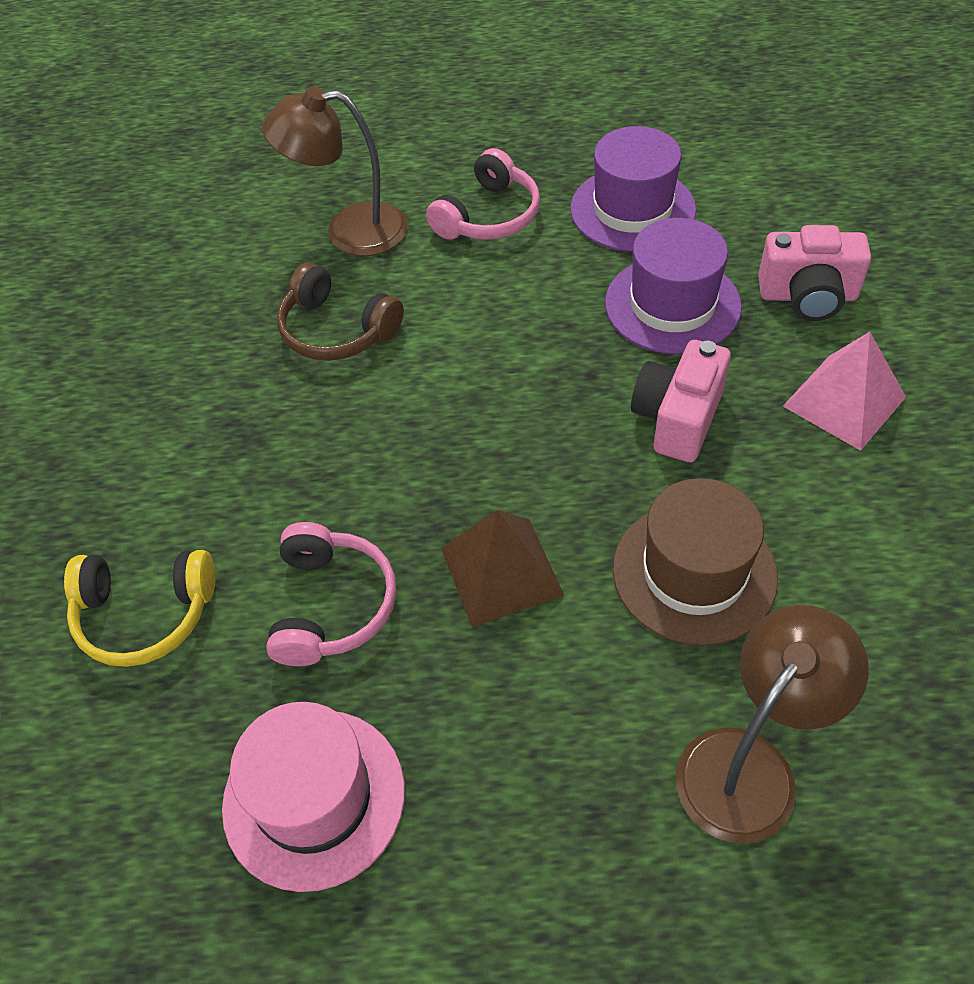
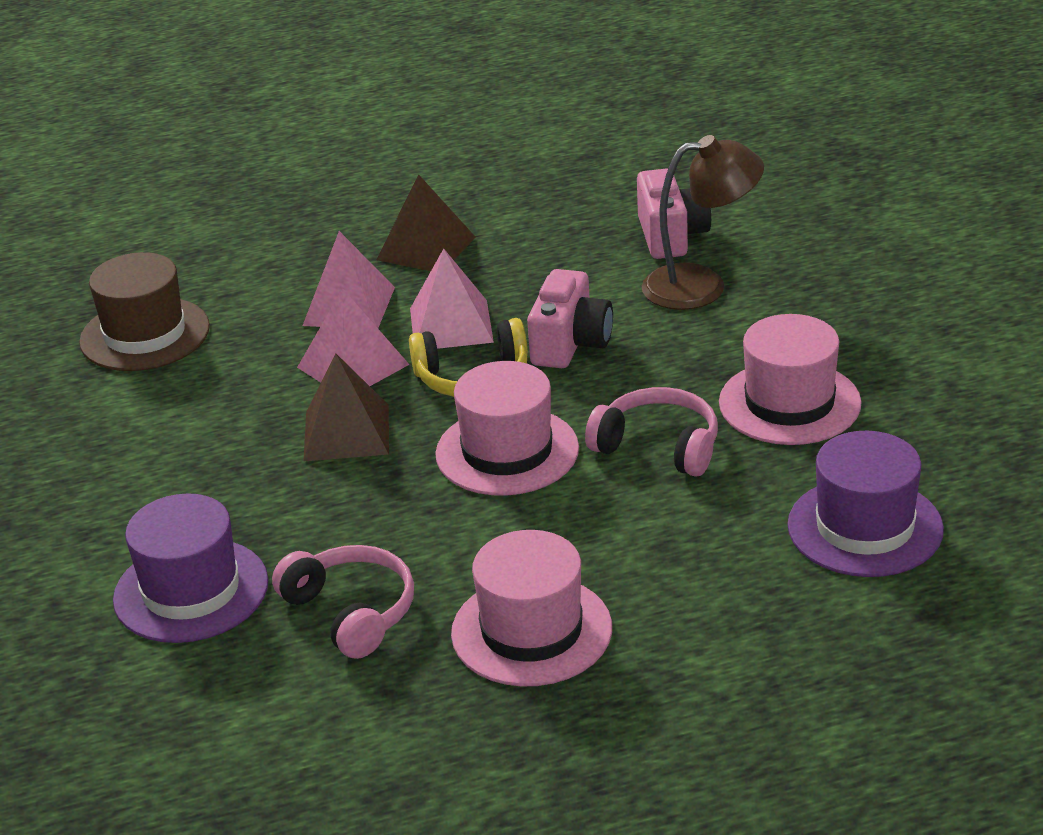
brown headphones: [277,262,404,361] = 1 -> none = 0
brown lamp: [262,87,408,256] [676,605,868,844] = 2 -> [642,135,764,310] = 1
brown pyramid: [441,510,564,627] = 1 -> [303,353,389,462] [376,174,476,271] = 2
pink hat: [222,702,405,892] = 1 -> [435,361,579,496] [451,530,612,686] [719,314,862,445] = 3
pink pyramid: [783,332,906,451] = 1 -> [297,288,410,386] [303,231,395,328] [410,249,494,349] = 3

